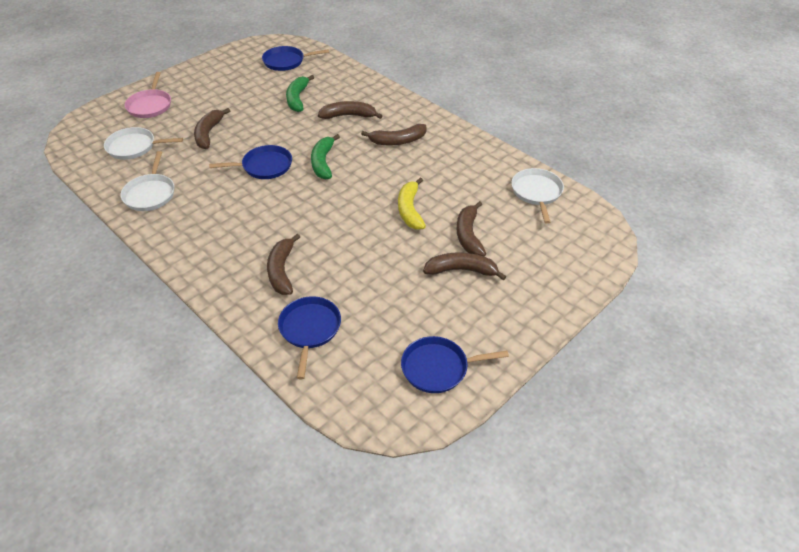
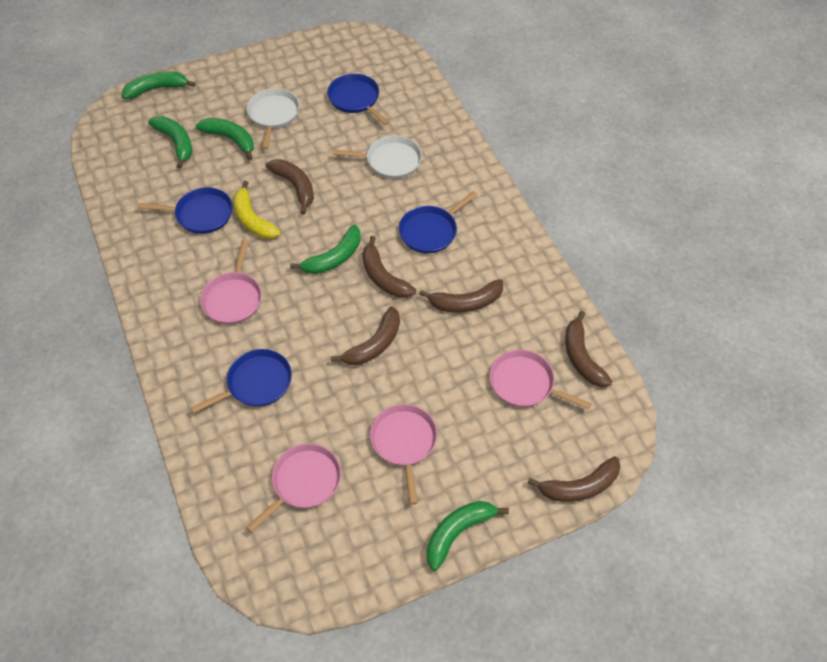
green banana: [286,75,314,112] [311,134,340,179] = 2 -> [122,72,195,99] [148,116,192,168] [195,118,254,160] [290,225,361,274] [427,501,509,571] = 5
pink pan: [125,72,171,118] = 1 -> [200,240,262,324] [246,443,341,533] [370,404,437,505] [490,349,592,409] = 4
white pan: [104,127,183,160] [121,151,175,211] [512,168,564,224] = 3 -> [247,88,300,149] [332,136,422,179] = 2

